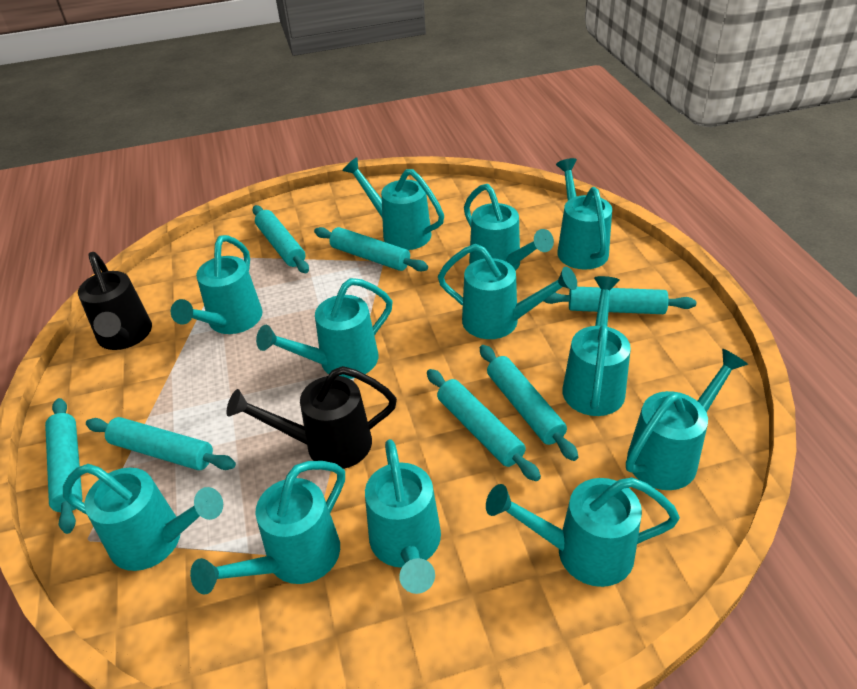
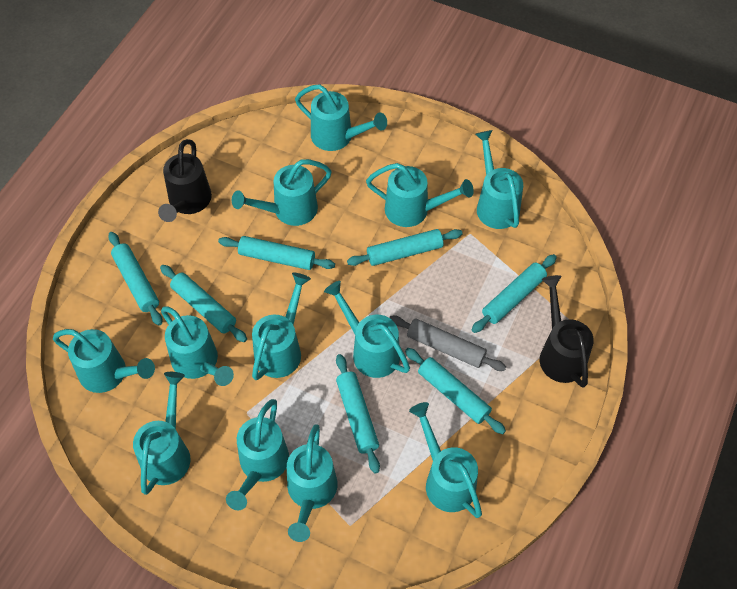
grey rolling pin: none = 0 -> [389,316,506,371] = 1

